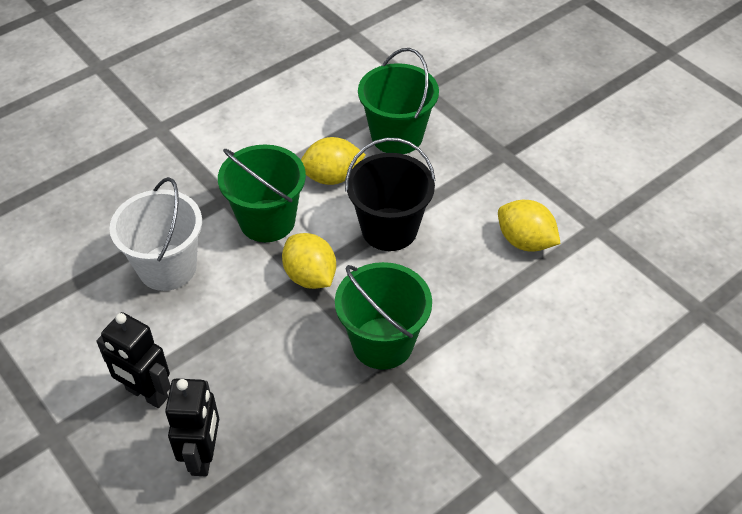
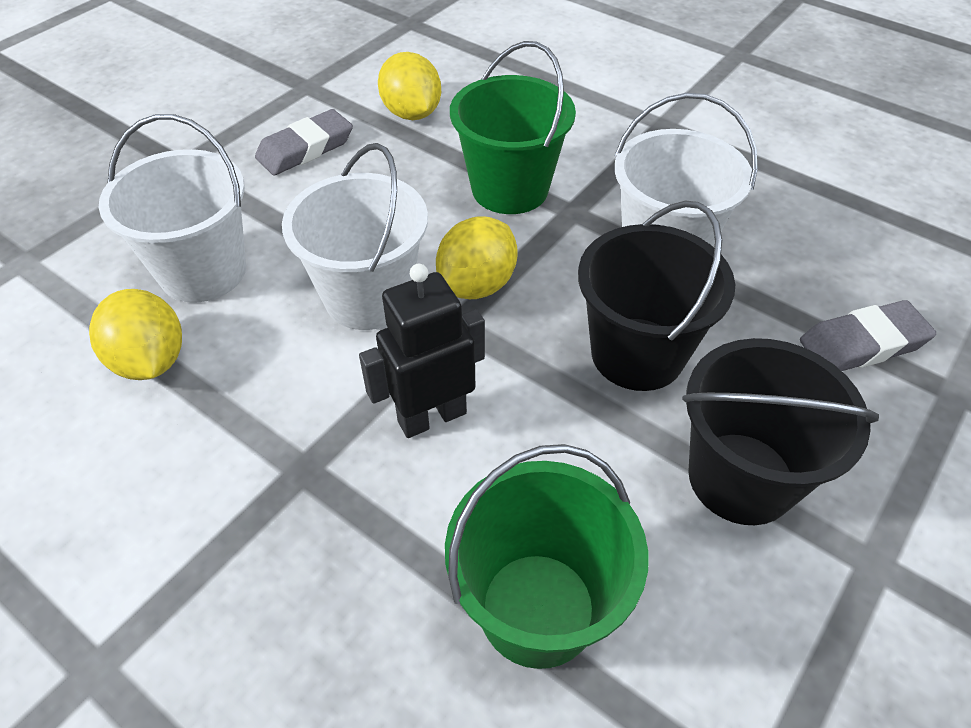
black bucket: [345,138,436,251] = 1 -> [578,200,735,391] [682,338,879,525] = 2
black robot: [96,312,171,408] [165,378,219,476] = 2 -> [359,264,485,438] = 1
green bucket: [218,145,306,242] [335,262,432,370] [358,48,439,154] = 3 -> [445,444,649,669] [450,41,576,214] = 2
grey eraser: none = 0 -> [255,109,353,175] [800,300,937,371] = 2
white bucket: [109,177,202,291] = 1 -> [99,114,246,303] [282,143,428,330] [615,93,758,246] = 3

